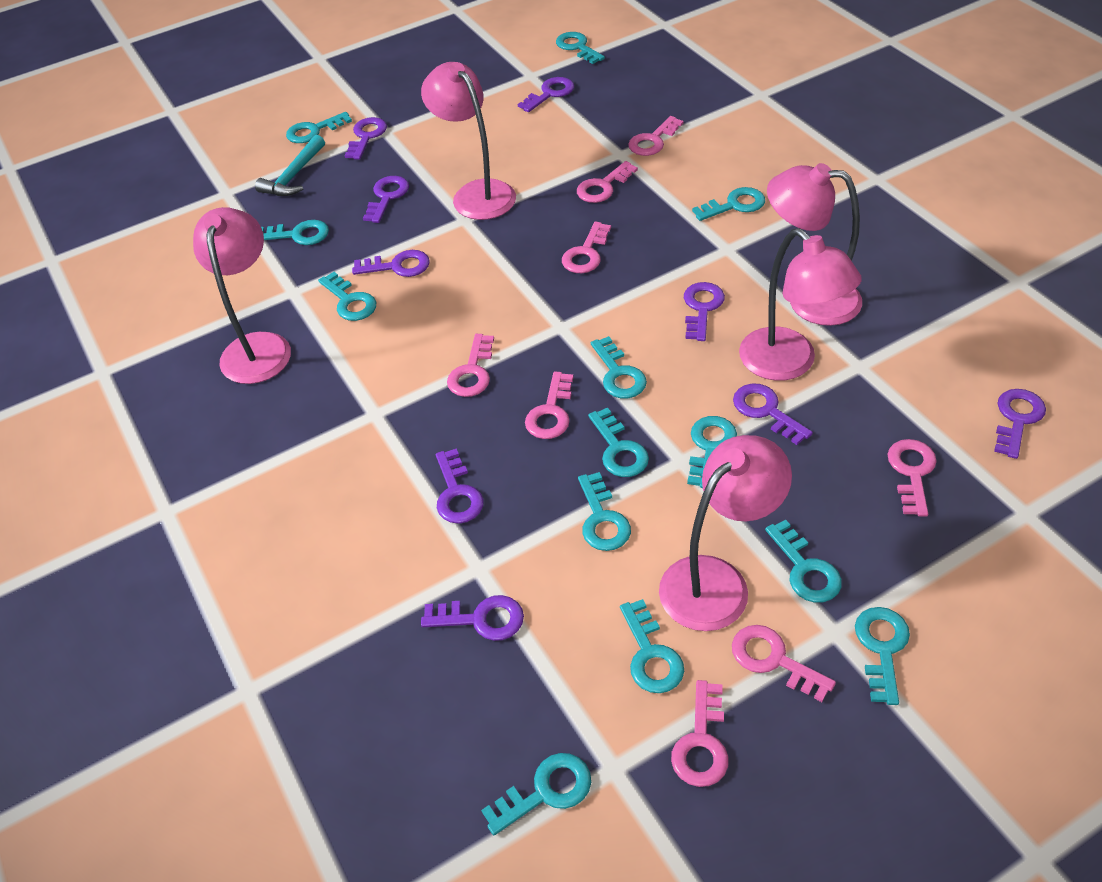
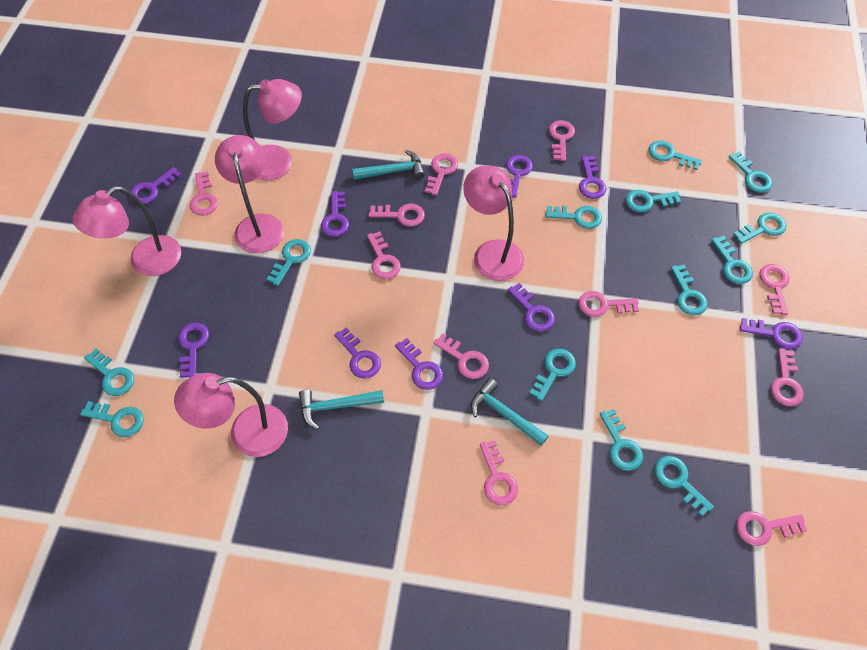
pink key: [447,334,494,397] [525,372,573,439] [562,222,611,273] [577,161,638,203] [628,116,684,156] [671,680,728,787] [732,625,836,702] [887,439,937,517] = 8 -> [190,172,218,216] [367,231,401,279] [368,204,425,226] [425,153,458,196] [433,333,489,379] [480,440,518,505] [549,120,575,161] [579,291,639,317] [736,511,807,546] [759,264,790,315] [771,348,804,406] = 11
turquoise hammer: [255,135,325,196] = 1 -> [299,390,384,430] [352,150,425,180] [471,378,548,446] = 3

